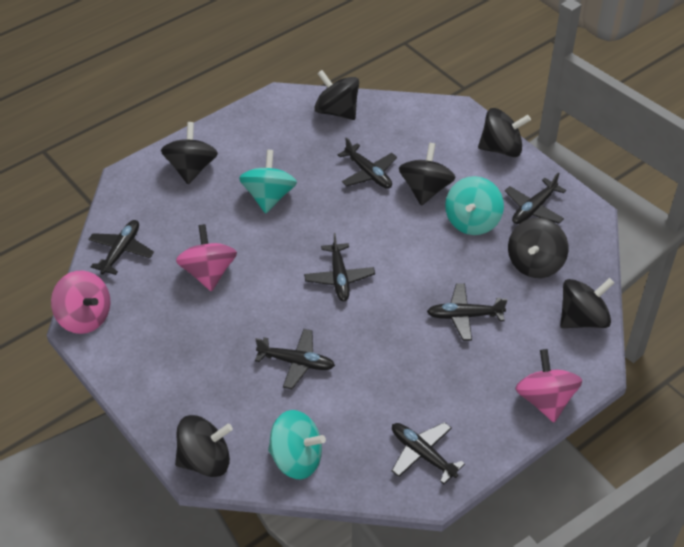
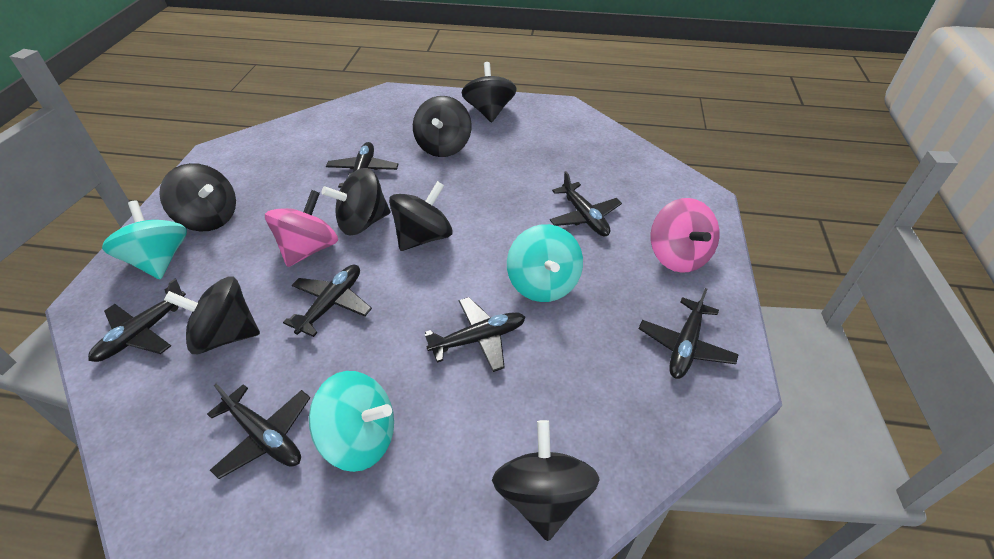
pink spinning top: [51,270,111,334] [176,224,237,292] [515,349,582,422] = 3 -> [265,190,338,267] [651,198,720,273] = 2

